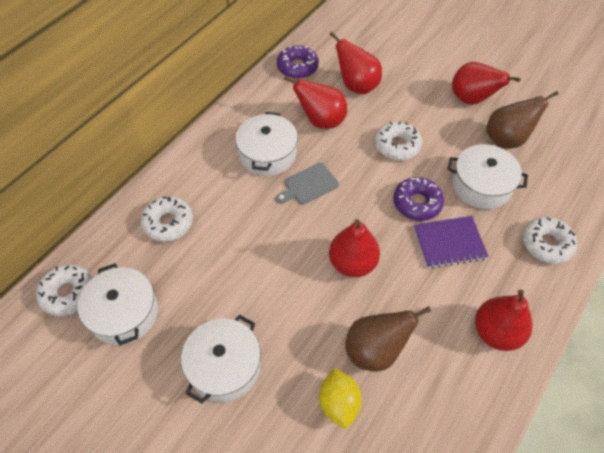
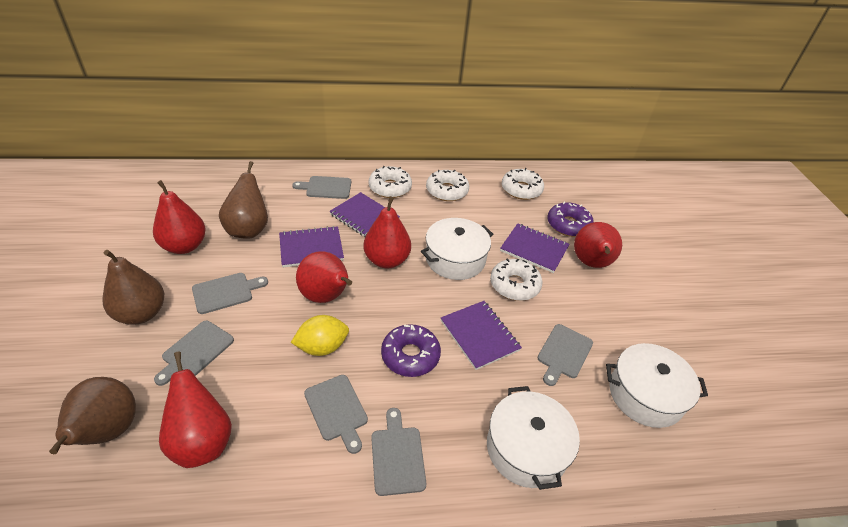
brown pear: [345,306,431,372] [486,91,559,149] = 2 -> [49,377,136,454] [102,250,164,325] [219,161,268,239] = 3
grey cutting board: [276,163,339,205] = 1 -> [154,321,234,386] [192,273,268,314] [292,176,351,199] [304,375,368,454] [371,408,426,496] [538,324,593,386] = 6
purple notebook: [413,216,489,269] = 1 -> [279,226,344,267] [330,192,400,237] [441,301,522,370] [500,223,570,273] = 4
white pot: [78,263,158,346] [181,315,261,404] [235,112,298,176] [448,144,528,209] = 4 -> [421,218,493,280] [487,386,580,490] [606,343,708,428] = 3

